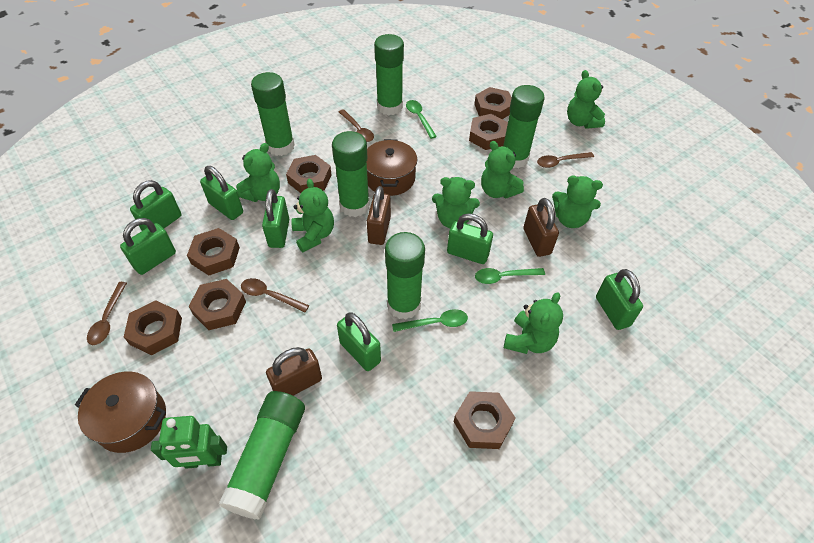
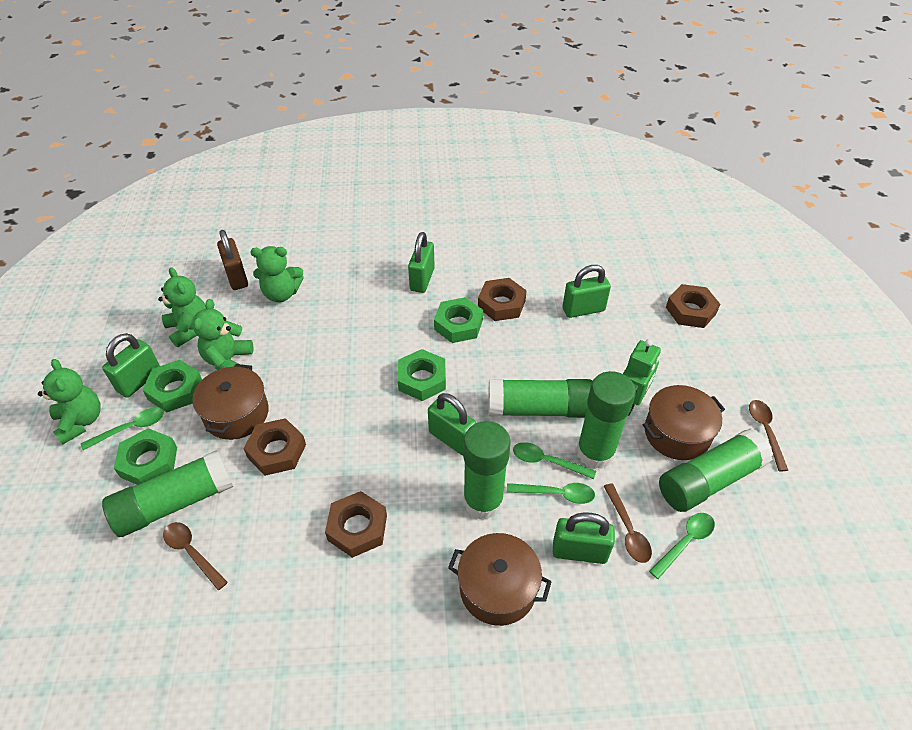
brown nut: [124,300,182,355] [187,228,240,275] [188,279,246,330] [286,155,332,193] [454,391,515,449] [469,114,508,150] [474,87,512,119] = 7 -> [243,418,306,476] [325,491,387,558] [478,278,527,321] [666,284,720,328] = 4
brown padlock: [266,347,322,396] [367,186,391,245] [523,198,559,257] = 3 -> [217,230,248,290] = 1
brown pot: [75,371,166,453] [367,139,417,196] = 2 -> [193,364,269,440] [448,533,552,626] [643,385,725,460] = 3
brown spoon: [87,282,127,345] [241,278,309,312] [339,109,374,142] [537,152,594,168] = 4 -> [163,522,228,590] [604,483,652,563] [749,400,788,471] = 3
green glue stick: [219,391,305,520] [251,72,295,156] [332,131,370,217] [374,34,404,115] [385,232,425,320] [503,85,545,168] = 6 -> [102,450,233,537] [463,421,511,519] [488,379,593,418] [576,371,636,469] [659,429,773,512] = 5
green nut: none = 0 -> [114,428,177,485] [143,360,202,412] [398,349,446,401] [434,297,483,343] = 4
green padlock: [120,218,176,275] [130,180,181,231] [200,166,243,220] [262,189,289,248] [337,312,381,371] [447,213,493,264] [596,269,643,330] = 7 -> [102,333,160,398] [408,232,435,293] [428,393,476,455] [553,512,615,564] [562,265,611,318] = 5
green spoon: [392,309,468,332] [406,100,437,139] [475,268,545,284] = 3 -> [81,407,164,450] [507,483,595,504] [513,442,596,479] [649,513,715,579] = 4
green teddy bear: [236,143,280,202] [291,178,334,252] [432,177,480,228] [481,141,524,198] [504,292,563,354] [552,175,603,228] [567,70,605,129] = 7 -> [38,359,101,445] [158,267,206,347] [192,299,253,370] [250,246,304,302] = 4

